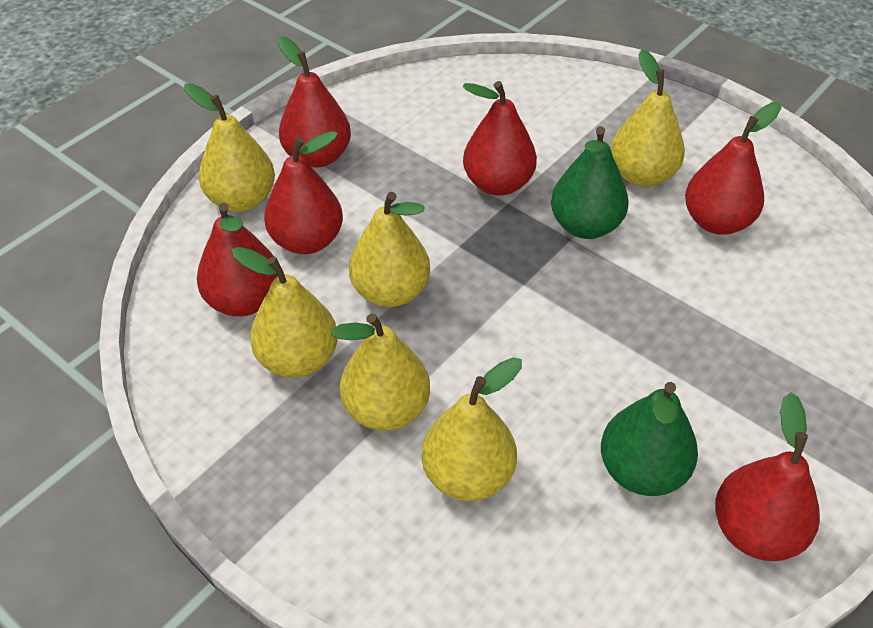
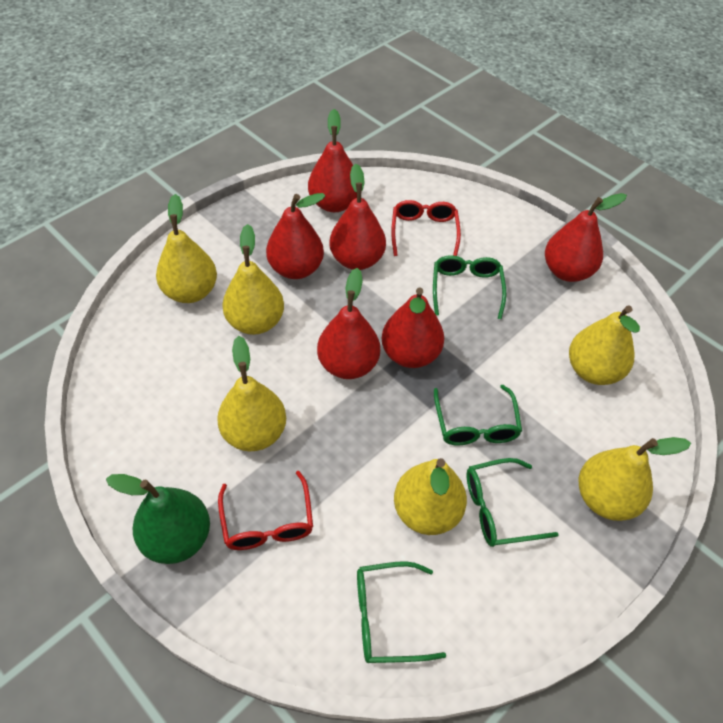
green glasses: none = 0 -> [357,561,446,663] [433,255,506,319] [434,385,522,445] [467,458,559,547] = 4
green pear: [551,126,629,239] [601,382,698,496] = 2 -> [106,474,210,564] = 1
red glasses: none = 0 -> [218,471,313,550] [391,200,461,256] = 2

